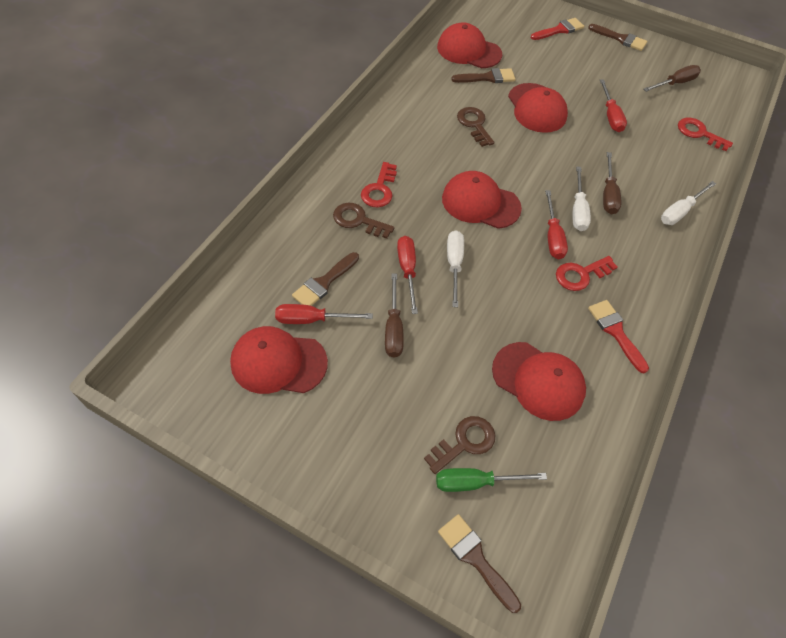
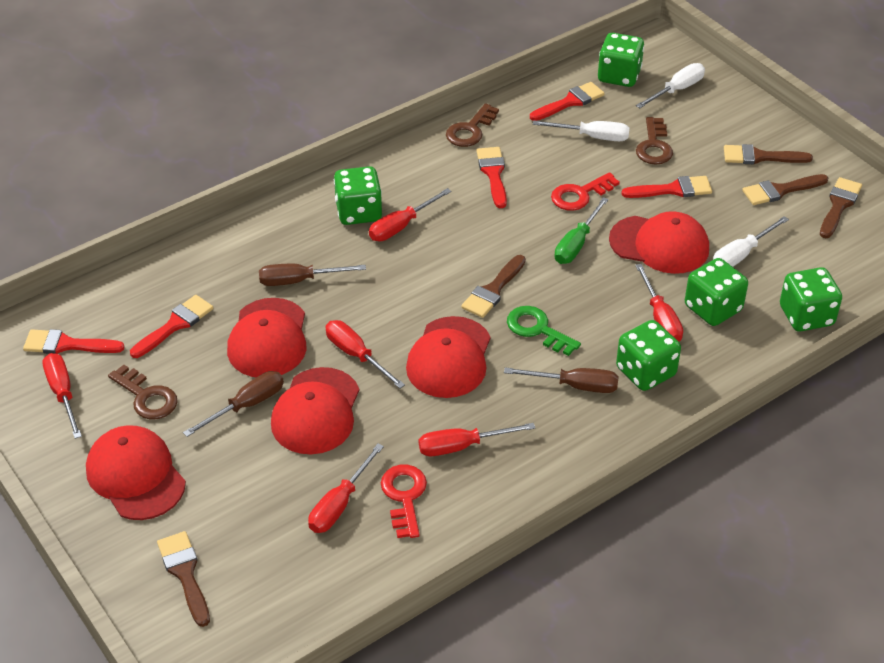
brown brush: [292,252,359,306] [438,514,521,613] [451,68,516,83] [588,24,647,51] = 4 -> [157,531,210,627] [461,255,526,318] [724,144,813,164] [742,174,828,205] [820,177,862,238] = 5
green dice: none = 0 -> [334,166,382,225] [598,33,644,87] [616,320,681,391] [685,258,748,326] [780,267,842,331] = 5
green key: none = 0 -> [507,306,581,356] = 1
red brush: [531,18,584,40] [588,300,649,373] = 2 -> [23,329,125,354] [130,295,213,358] [476,147,507,208] [530,82,605,121] [621,176,712,198] = 5
red key: [361,162,397,207] [556,256,618,291] [678,118,733,151] = 3 -> [381,465,427,538] [551,172,620,211] = 2
red screwdriver: [275,304,373,324] [397,236,418,314] [545,190,568,259] [600,79,627,132] = 4 -> [42,353,82,439] [308,444,384,533] [325,320,405,388] [369,188,452,241] [419,423,535,456] [635,264,683,342] = 6

